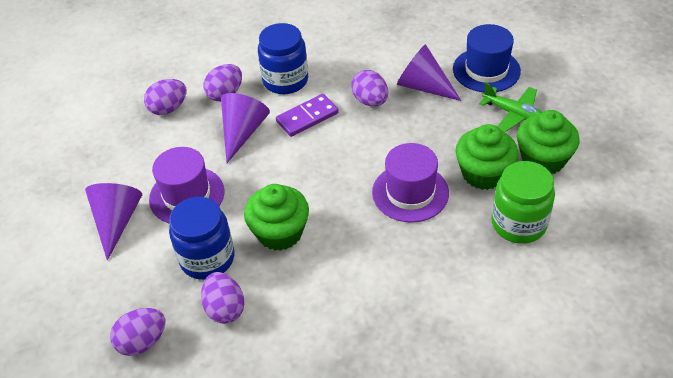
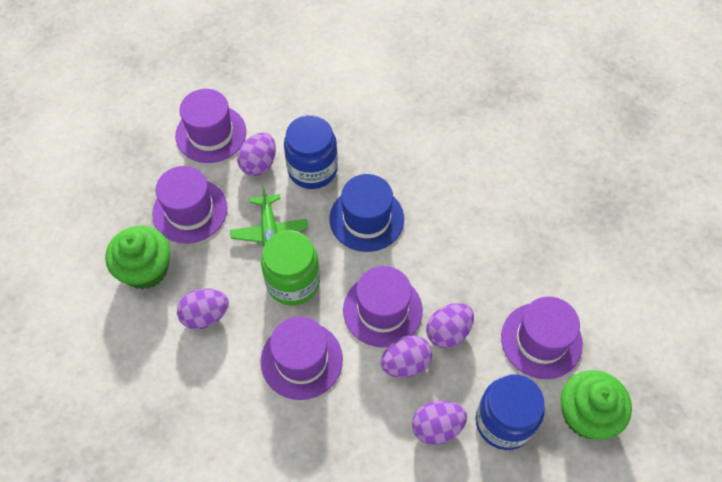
green cupcake: [244,184,309,251] [455,124,518,190] [517,110,580,174] = 3 -> [105,226,170,290] [561,370,632,440] = 2
purple cone: [85,183,142,261] [221,93,270,163] [397,44,461,101] = 3 -> none = 0
purple domino: [276,94,339,137] = 1 -> none = 0
purple hat: [149,147,224,223] [372,143,449,223] = 2 -> [152,166,227,243] [175,89,246,163] [261,316,343,400] [343,266,423,348] [501,296,583,379] = 5

